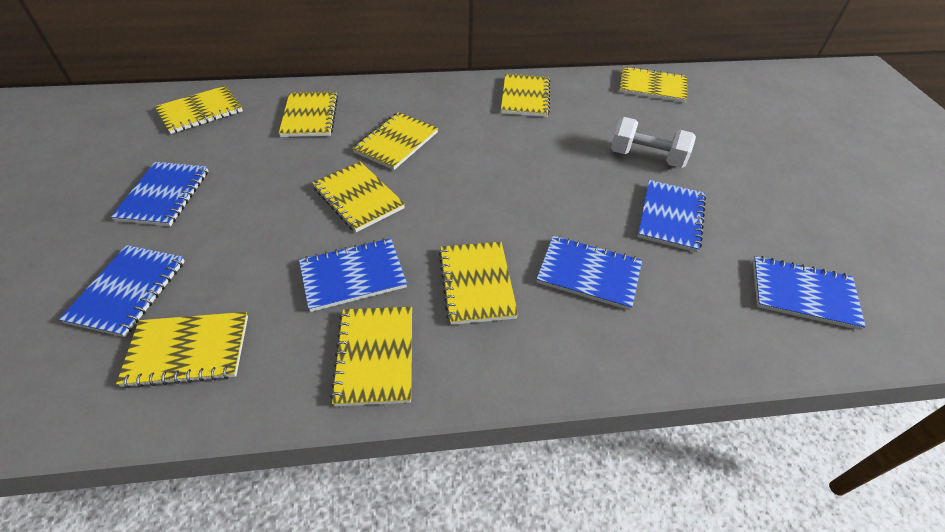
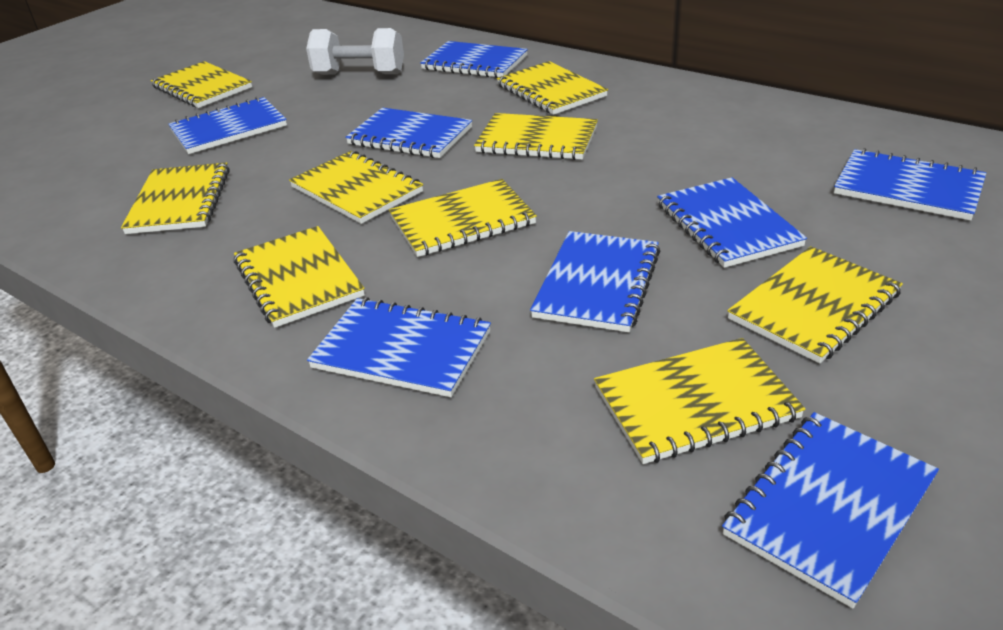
blue notebook: [59,245,185,337] [111,162,208,226] [299,238,407,312] [537,236,642,310] [637,180,706,252] [753,256,866,330] = 6 -> [168,97,287,154] [307,298,491,397] [345,108,472,158] [420,41,528,78] [530,231,660,332] [657,177,807,268] [722,412,939,609] [834,148,986,221] = 8

